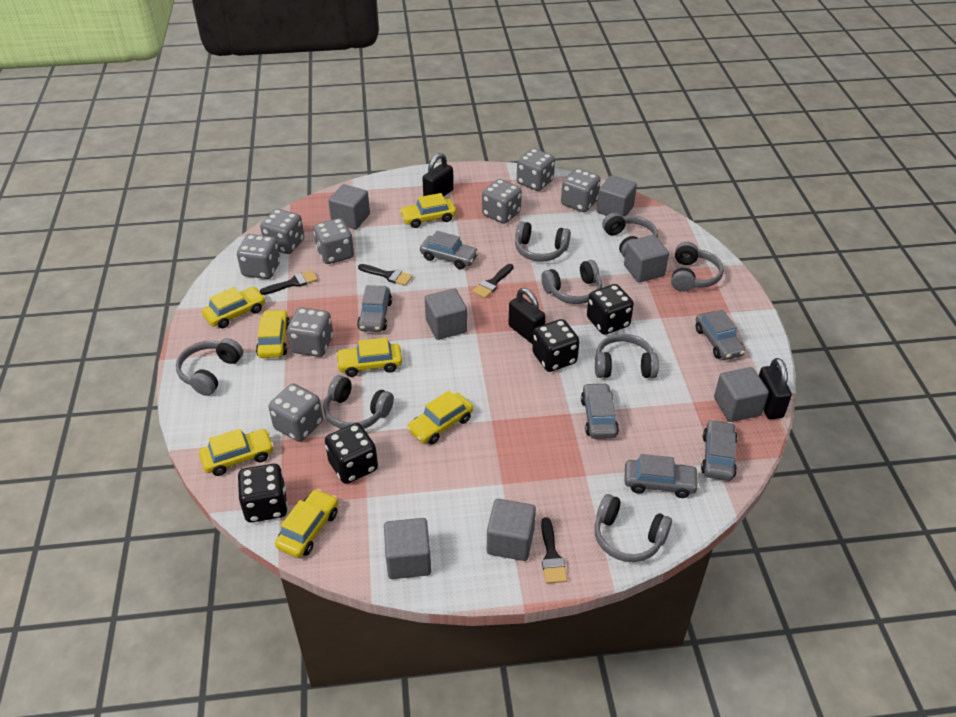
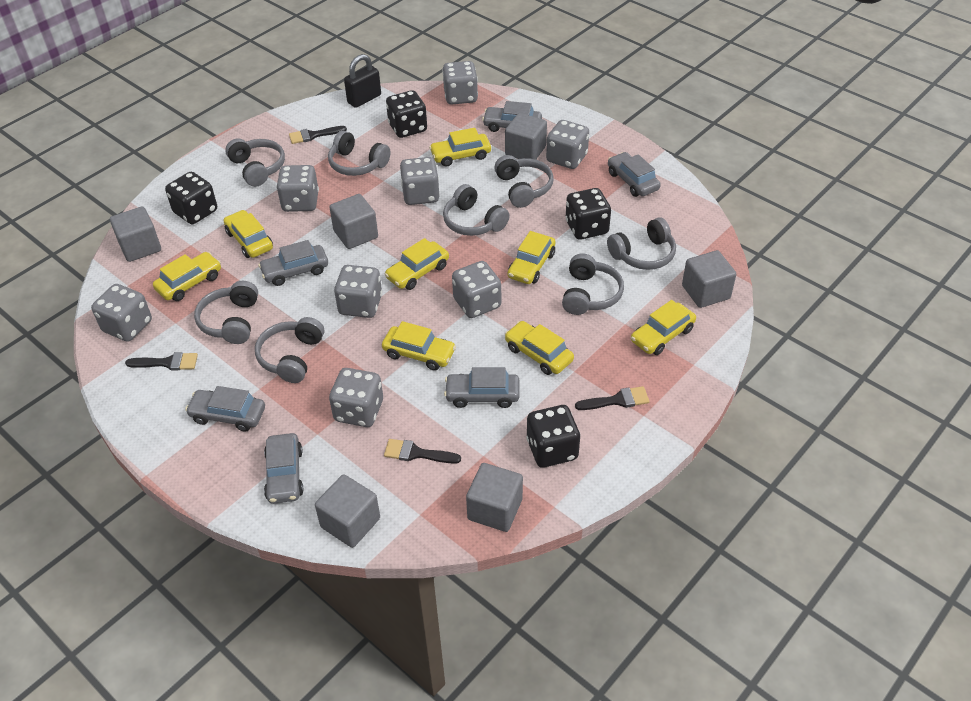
black padlock: [422,153,453,197] [508,288,546,344] [759,358,792,419] = 3 -> [344,54,381,108] = 1
grey cube: [328,184,370,229] [384,518,431,579] [425,288,467,340] [487,499,536,561] [597,175,637,217] [624,235,669,283] [714,367,769,422] = 7 -> [110,206,161,262] [315,475,380,548] [329,194,378,249] [466,463,523,532] [505,113,547,160] [682,250,736,308] = 6
yellow car: [199,429,274,476] [202,287,266,328] [256,309,290,358] [275,489,338,558] [336,337,402,377] [400,193,456,228] [407,390,473,445] = 7 -> [153,252,221,301] [224,210,273,258] [382,321,456,371] [385,238,449,290] [429,128,491,167] [505,321,574,375] [508,231,556,284] [631,300,696,355] = 8

